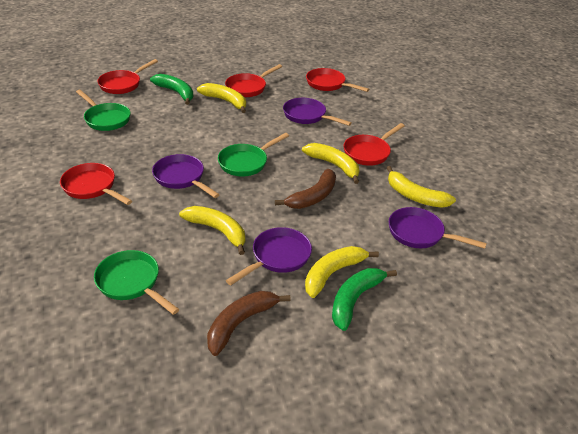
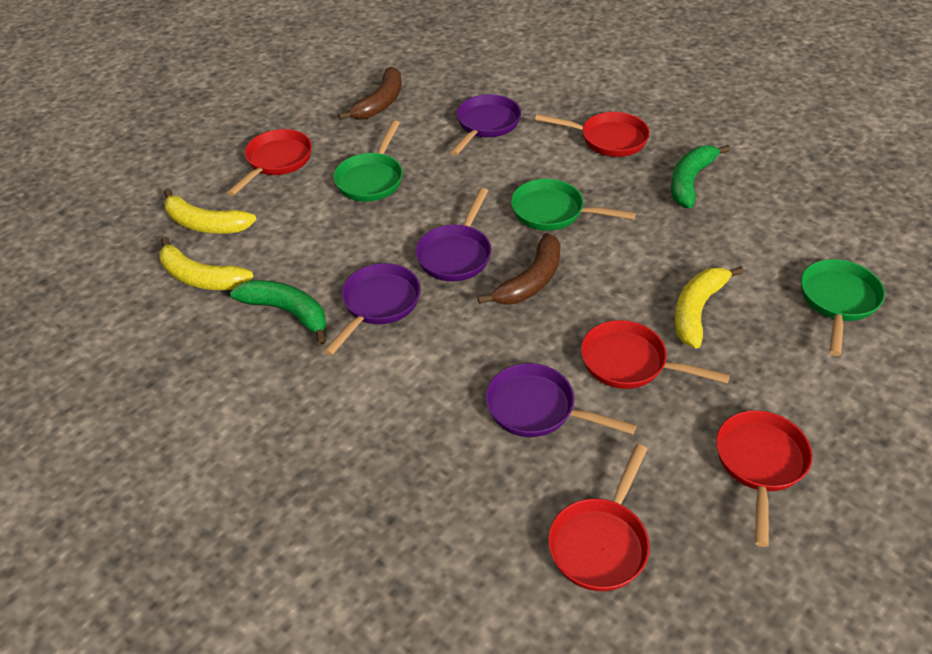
yellow banana: [179,206,245,255] [197,83,246,113] [302,143,359,184] [305,246,379,298] [387,166,456,208] = 5 -> [159,236,253,290] [164,189,256,234] [675,266,744,349] = 3

